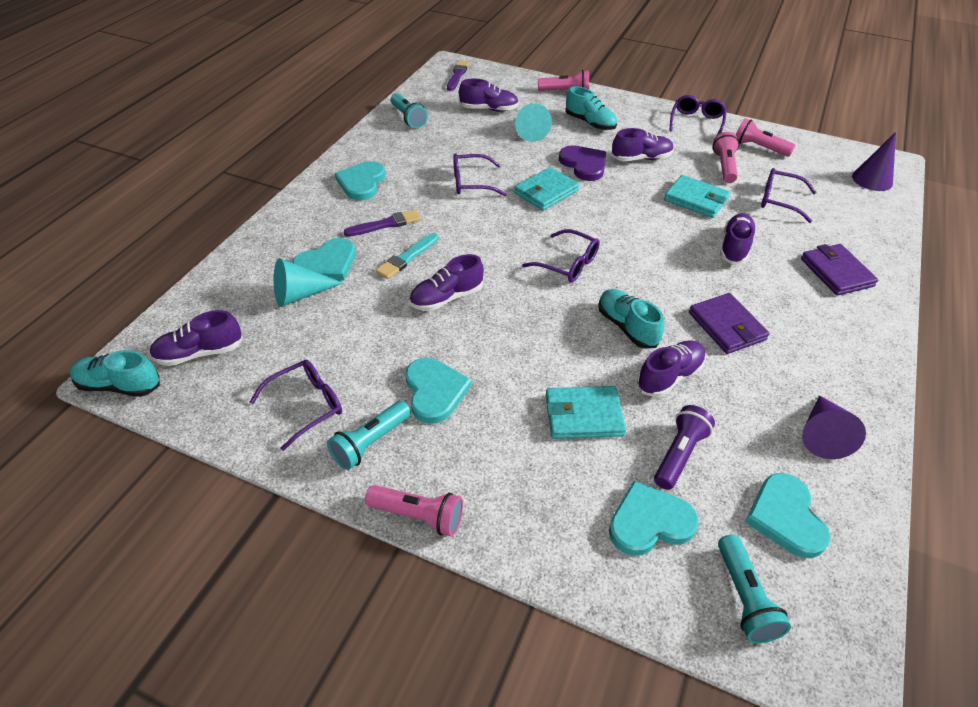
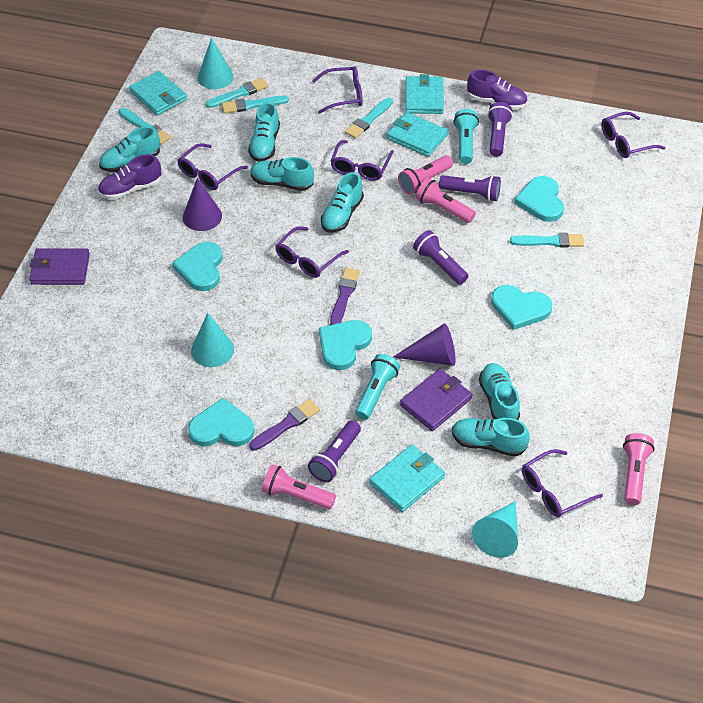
purple flashlight: [654,405,715,490] = 1 -> [308,420,361,482] [413,230,468,284] [439,175,501,201] [488,102,513,157] = 4
purple glasses: [250,360,342,451] [453,153,507,196] [522,229,600,282] [669,95,726,135] [761,168,817,223] = 5 -> [177,143,248,190] [275,226,349,278] [312,66,363,114] [330,140,394,181] [522,449,603,518] [601,112,665,158] = 6
purple heart: [559,145,606,181] = 1 -> none = 0
purple shoe: [149,310,243,366] [409,254,484,311] [459,78,519,112] [612,128,674,161] [637,340,706,397] [720,213,756,264] = 6 -> [98,154,161,199] [467,70,527,110] = 2
turquoise brush: [376,233,439,279] = 1 -> [119,108,171,145] [206,78,268,108] [222,96,289,113] [345,98,393,139] [510,233,584,248] = 5
turquoise cone: [273,258,343,307] [515,103,552,142] = 2 -> [191,313,234,367] [198,38,234,89] [472,501,518,558] = 3
turquoise flashlight: [327,401,411,470] [391,93,428,128] [718,534,791,643] = 3 -> [355,354,400,420] [454,109,479,164] = 2
turquoise shoe: [70,350,160,397] [565,86,617,130] [598,289,664,349] = 3 -> [99,126,160,172] [248,102,280,162] [251,157,314,191] [321,172,364,233] [452,418,530,457] [479,363,520,420] = 6
turquoise wallet: [514,167,579,210] [545,386,626,439] [664,175,730,218] = 3 -> [129,71,187,116] [369,445,445,512] [387,112,448,157] [405,74,444,114] = 4

